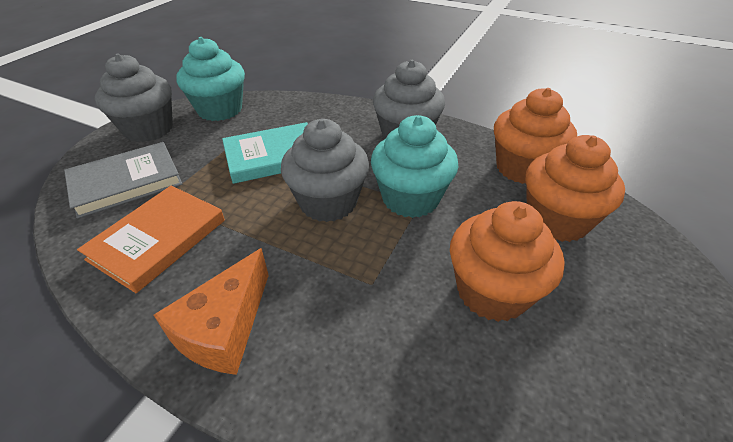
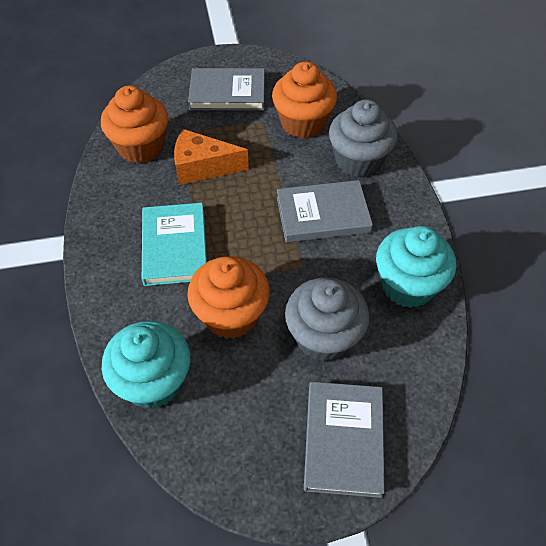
grey book: [64,142,182,219] = 1 -> [188,68,265,111] [277,180,373,242] [304,382,385,498] = 3
grey cupcake: [95,54,173,142] [281,119,369,222] [373,60,445,140] = 3 -> [285,277,369,362] [329,99,398,178] = 2
orange book: [77,186,225,293] = 1 -> none = 0

